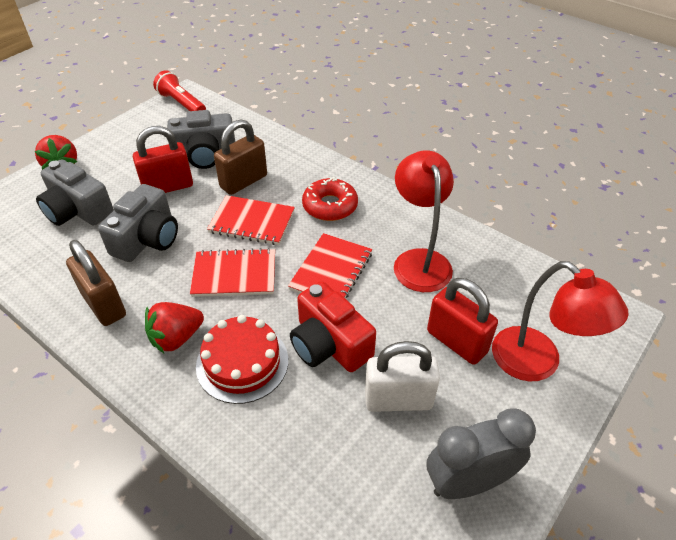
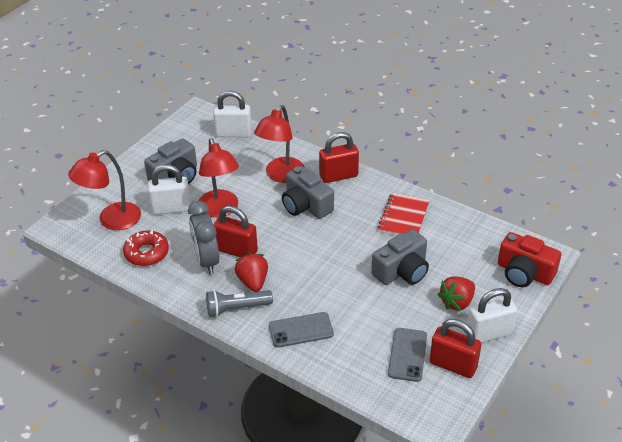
brown padlock: [66,240,126,326] [214,119,267,195] = 2 -> none = 0
grey flashlight: none = 0 -> [206,290,273,317] = 1
grey phone: none = 0 -> [269,312,334,348] [388,328,427,382] = 2
red cake: [196,315,288,404] = 1 -> none = 0
red flashlight: [153,70,206,111] = 1 -> none = 0
red lamp: [394,151,454,292] [492,261,629,381] = 2 -> [68,150,141,230] [198,138,239,217] [254,105,305,183] = 3
red notebook: [190,248,275,297] [207,195,295,245] [288,233,372,298] = 3 -> [378,193,430,235] = 1
red padlock: [133,126,193,193] [427,278,498,365] = 2 -> [214,206,258,257] [319,132,359,183] [430,319,482,378] = 3
white padlock: [365,341,440,412] = 1 -> [148,164,191,215] [213,91,252,137] [467,288,517,343] = 3

